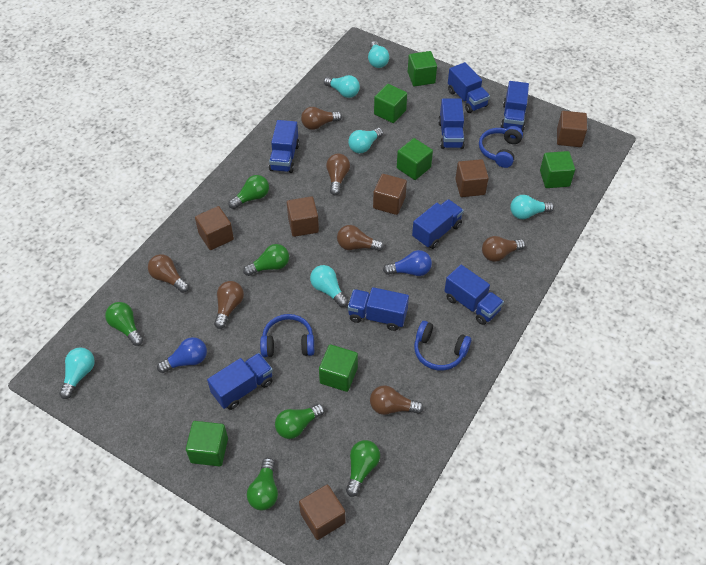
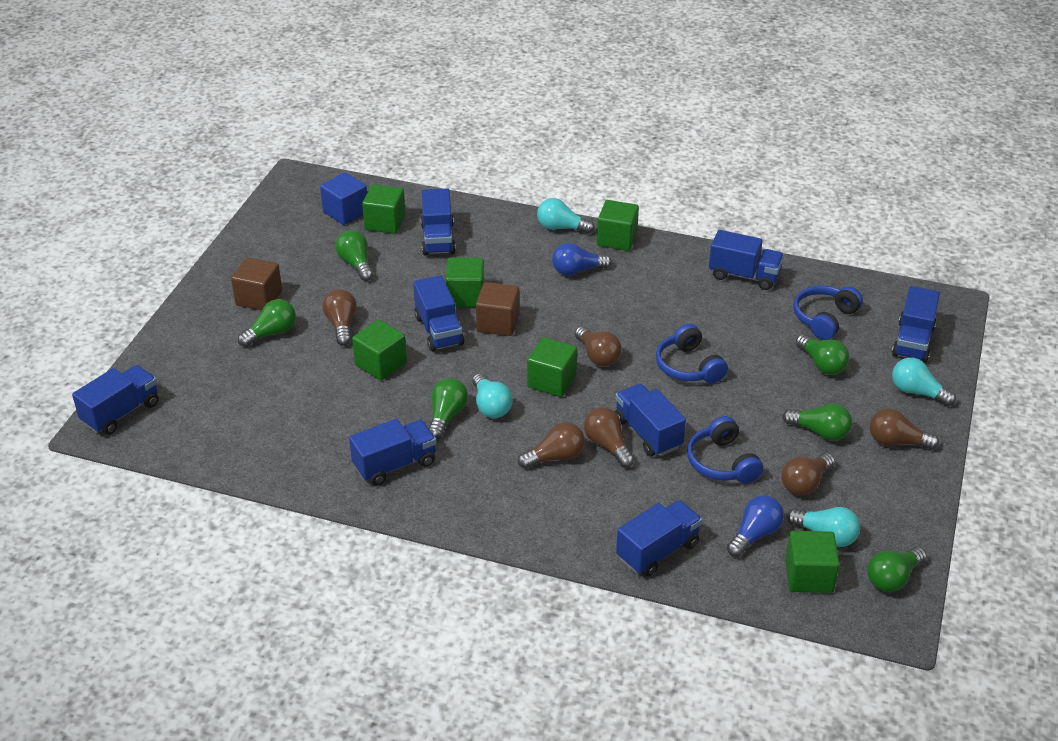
blue cube: none = 0 -> [320,172,367,225] = 1
brown cube: [195,206,234,250] [287,196,319,237] [299,484,346,540] [373,174,407,215] [455,159,489,197] [557,111,587,147] = 6 -> [231,257,282,310] [476,282,519,336] = 2
brown light bulb: [148,254,189,293] [214,281,244,329] [301,107,342,130] [326,153,350,195] [337,225,384,251] [370,385,424,415] [482,236,525,262] = 7 -> [322,289,357,346] [518,422,585,469] [575,326,622,367] [584,407,634,467] [782,453,835,496] [870,408,939,450] = 6
turquoise light bulb: [59,348,95,399] [310,265,348,307] [324,75,360,98] [348,128,383,153] [368,41,389,68] [510,195,554,219] = 6 -> [472,373,512,418] [537,198,595,234] [787,507,860,547] [892,357,956,406] = 4

